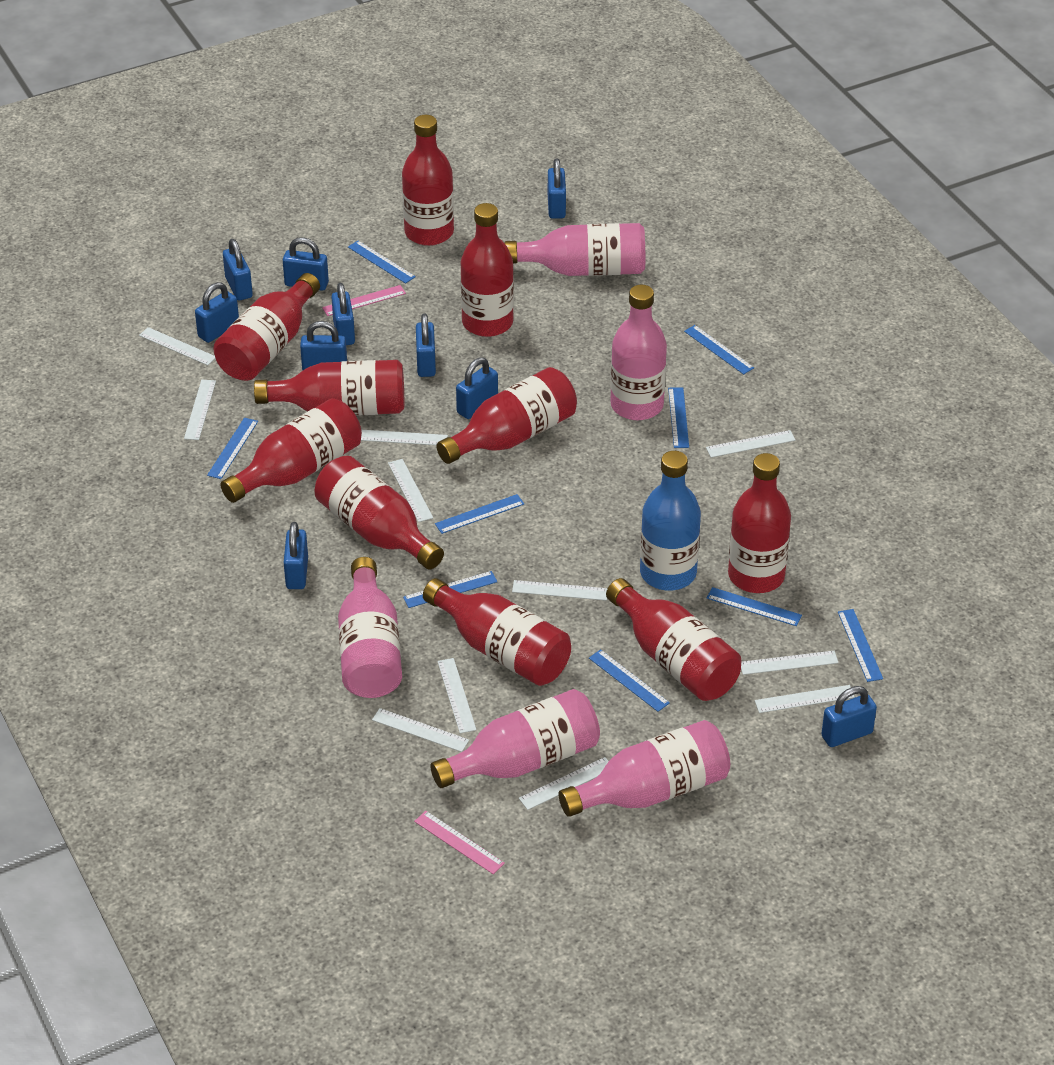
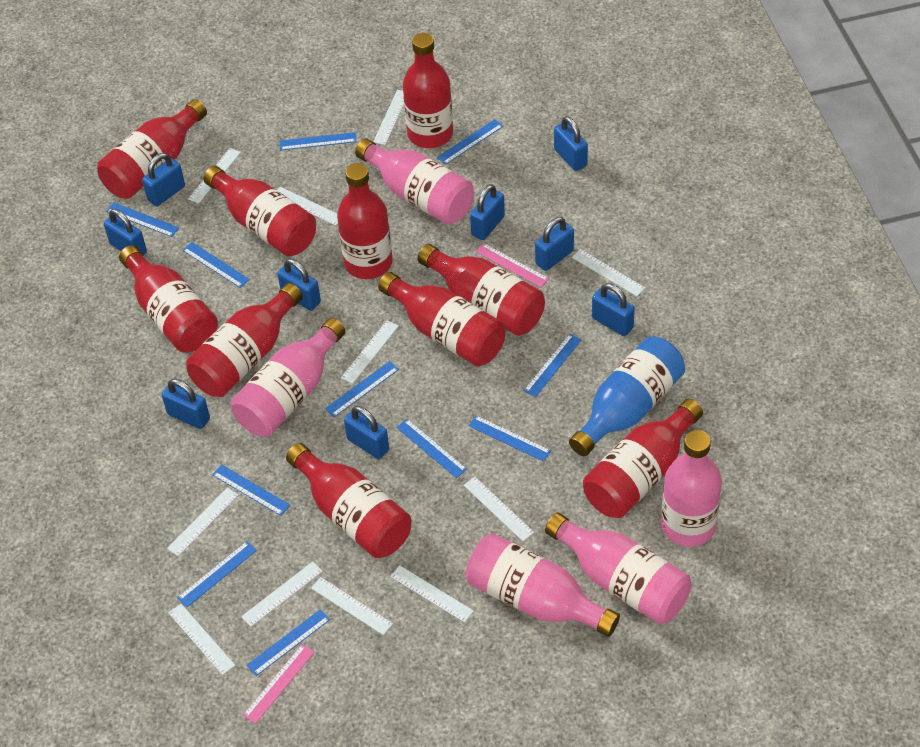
blue padlock: [195,282,239,343] [223,239,253,300] [283,237,329,291] [284,522,308,589] [300,321,347,370] [332,283,355,345] [416,313,436,377] [456,357,498,419] [548,158,566,219] [821,686,877,747] = 10 -> [104,209,147,255] [142,153,185,206] [162,379,210,429] [277,259,321,311] [344,406,389,459] [470,184,505,240] [535,217,574,271] [554,116,588,171] [592,283,635,336] = 9
blue ruler: [207,418,258,479] [348,241,416,284] [403,571,498,608] [435,494,524,534] [589,649,670,712] [668,387,689,448] [684,325,754,375] [707,587,802,626] [838,609,883,682] = 9 -> [106,202,179,237] [177,541,257,607] [182,242,250,288] [212,464,290,516] [246,609,330,676] [280,132,357,151] [325,361,399,417] [396,419,467,478] [437,119,503,165] [468,415,551,462] [524,334,581,397] = 11

